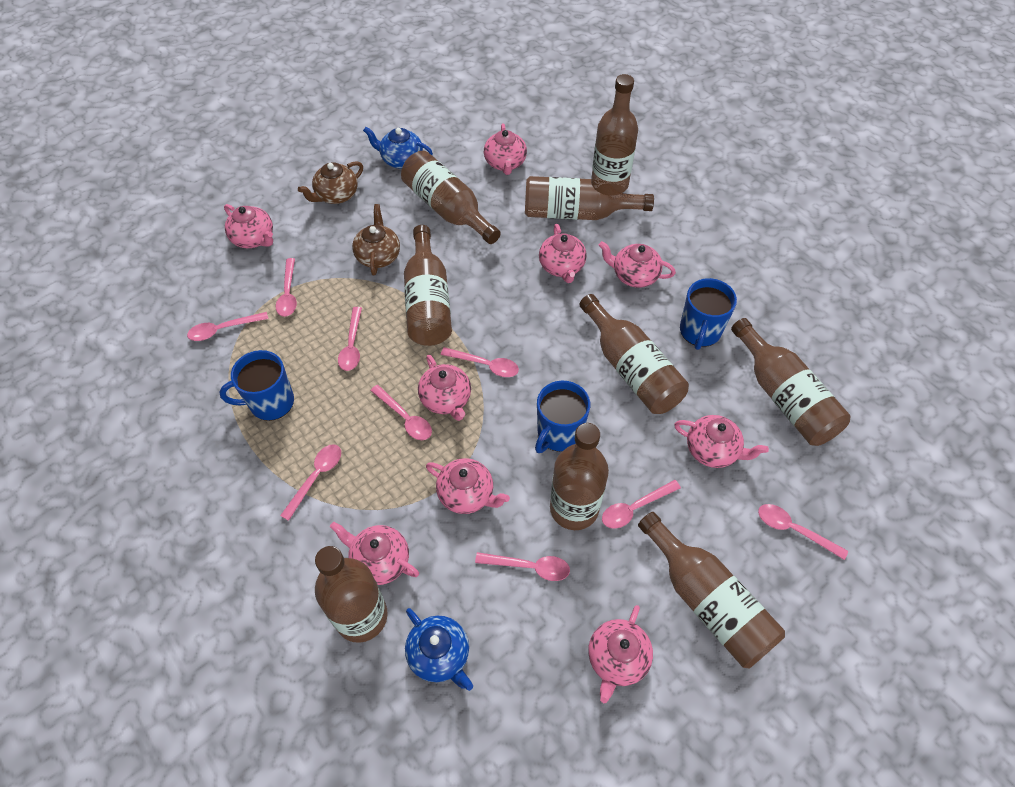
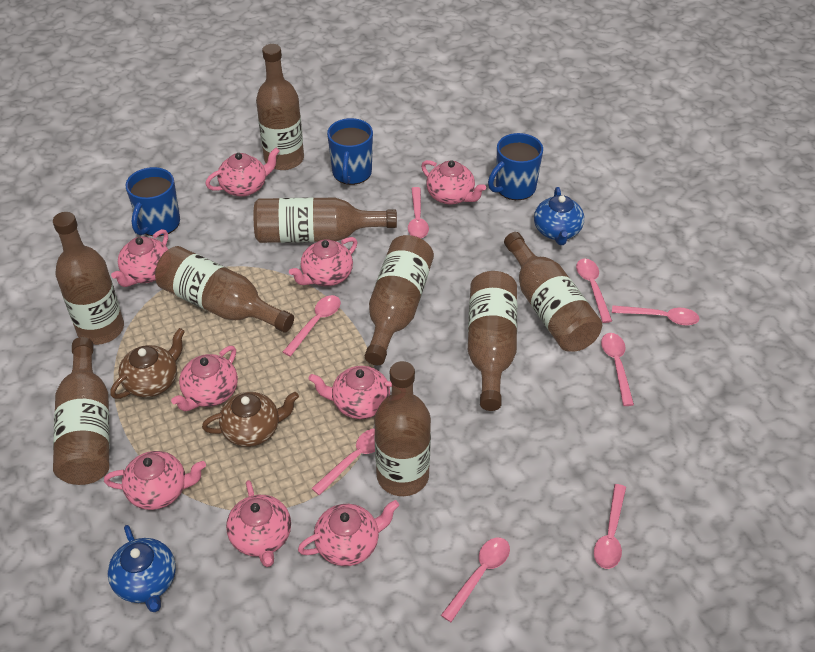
pink spoon: [187,312,269,341] [276,258,297,317] [280,444,341,521] [338,307,362,371] [370,385,432,440] [441,347,519,377] [475,552,570,581] [602,480,681,529] [758,504,848,560] = 9 -> [283,295,341,357] [311,428,375,495] [408,187,429,238] [441,538,510,622] [576,259,612,323] [594,484,626,569] [601,333,634,406] [612,305,699,326] = 8

